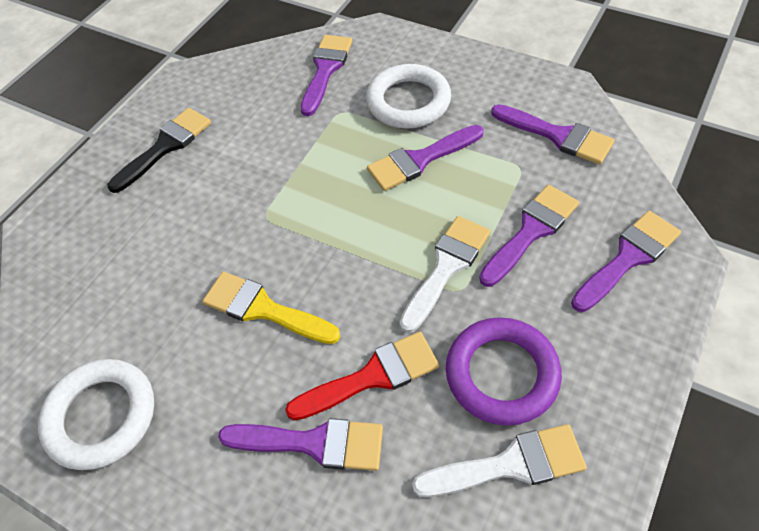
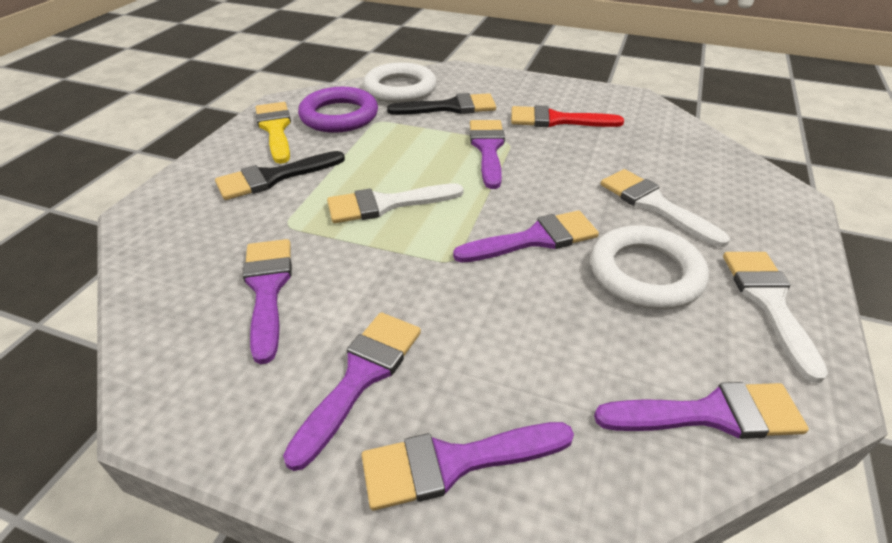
black brush: [108,108,211,193] = 1 -> [215,151,345,200] [387,93,496,115] = 2
white brush: [399,216,491,333] [412,424,587,497] = 2 -> [327,183,464,223] [601,169,730,247] [723,252,828,383] = 3

